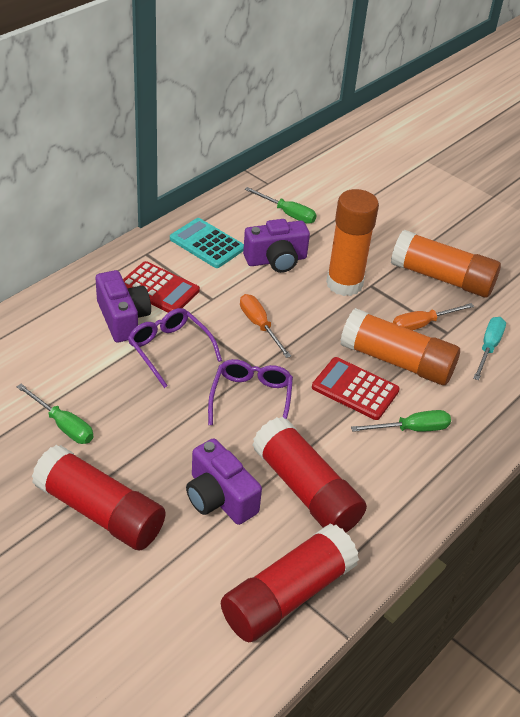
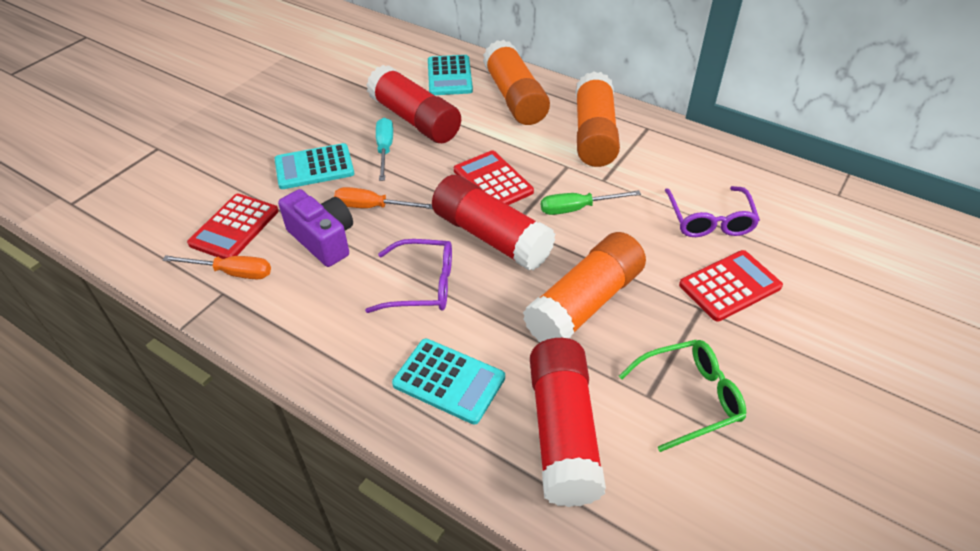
green glasses: none = 0 -> [619,340,746,452] = 1
green screwdriver: [16,384,94,444] [245,187,317,224] [351,410,451,432] = 3 -> [541,190,641,215] = 1
purple camera: [96,270,151,343] [186,438,262,525] [243,219,310,273] = 3 -> [278,189,353,267] = 1
red calculator: [123,261,200,313] [312,357,400,420] = 2 -> [187,194,278,259] [454,150,534,205] [679,250,783,322] = 3
turquoise calculator: [170,218,244,268] = 1 -> [274,143,354,189] [392,338,505,425] [428,55,473,95] = 3

